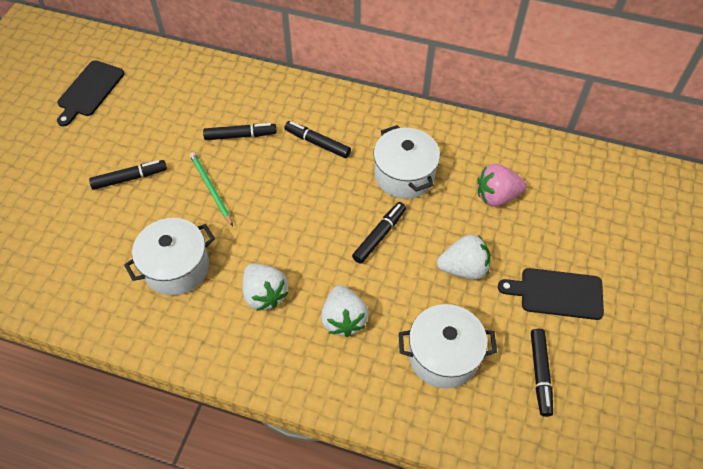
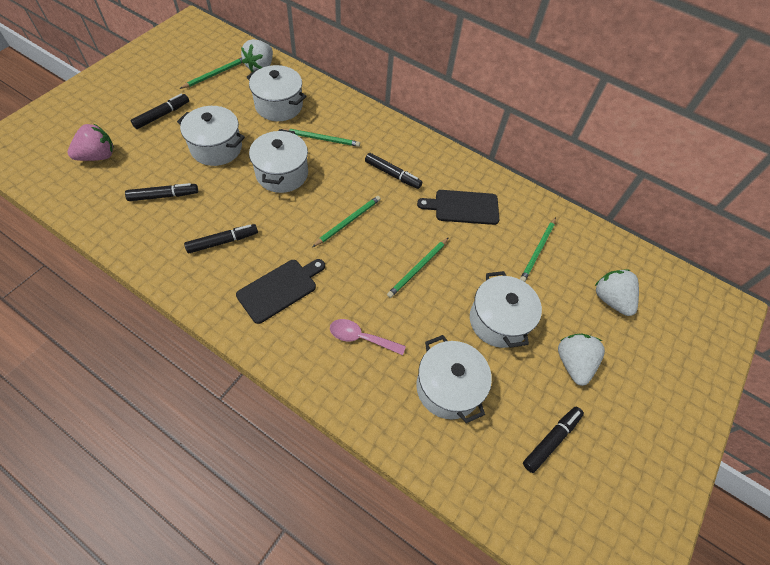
green pencil: [190,152,233,226] = 1 -> [180,57,243,89] [281,129,360,147] [312,196,381,247] [387,238,449,298] [520,217,556,282] = 5
pink spoon: none = 0 -> [330,319,406,355] = 1
white pot: [124,218,215,296] [373,125,440,199] [399,304,497,388] = 3 -> [177,106,245,166] [247,65,307,121] [249,129,308,193] [416,335,492,423] [470,271,542,348] = 5

